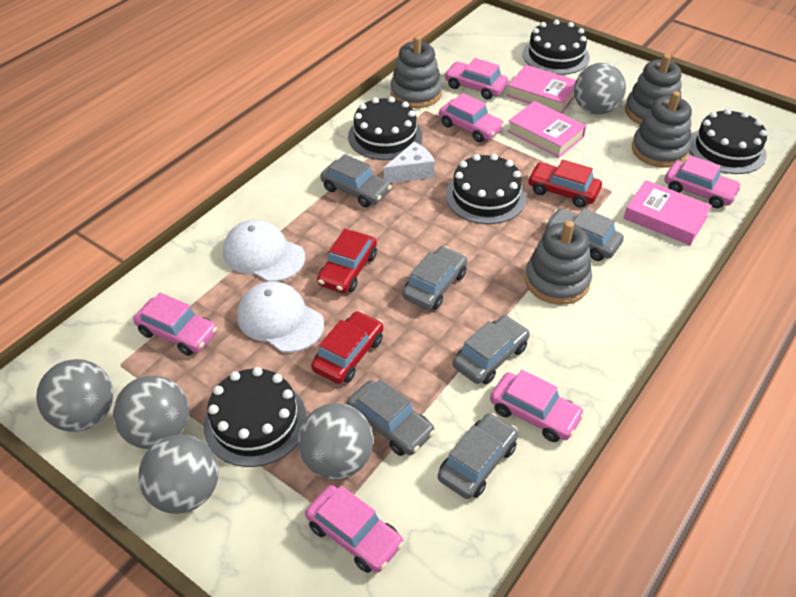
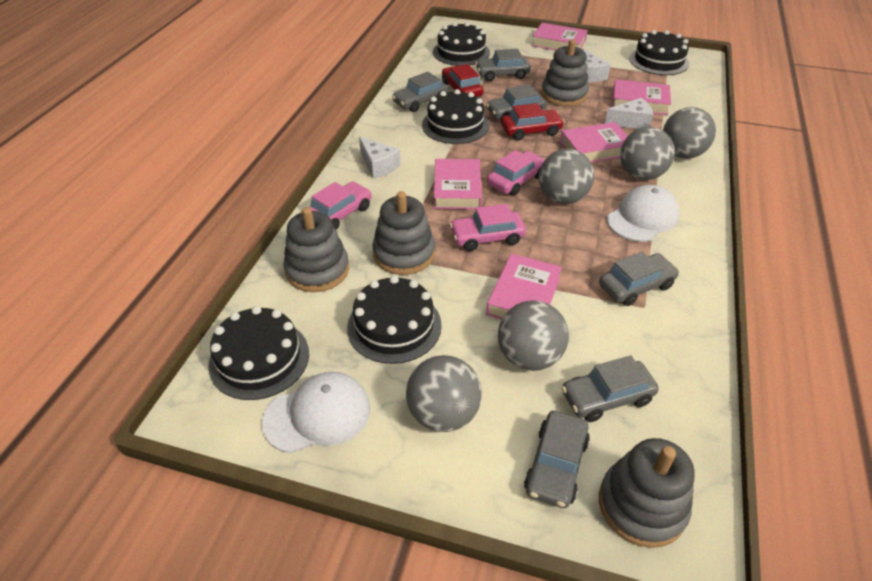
pink book: [507,65,576,114] [507,101,586,158] [624,180,712,245] = 3 -> [434,159,482,209] [486,253,562,320] [532,23,588,50] [560,122,628,162] [612,79,671,115] = 5
pink car: [133,293,217,356] [305,485,404,573] [439,93,504,142] [444,58,508,100] [490,370,585,442] [664,155,742,208] = 6 -> [309,181,372,230] [450,204,526,251] [487,150,545,196] = 3
red car: [311,311,383,384] [317,229,377,293] [528,159,602,208] = 3 -> [442,64,484,97] [501,103,564,140] = 2
white cheese: [384,142,435,183] = 1 -> [359,137,401,179] [583,49,611,82] [605,98,653,129] = 3

